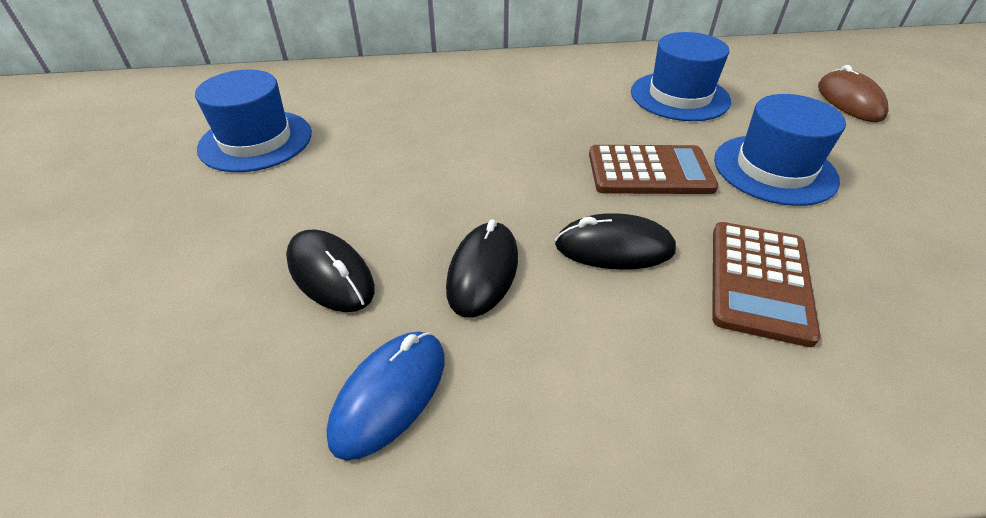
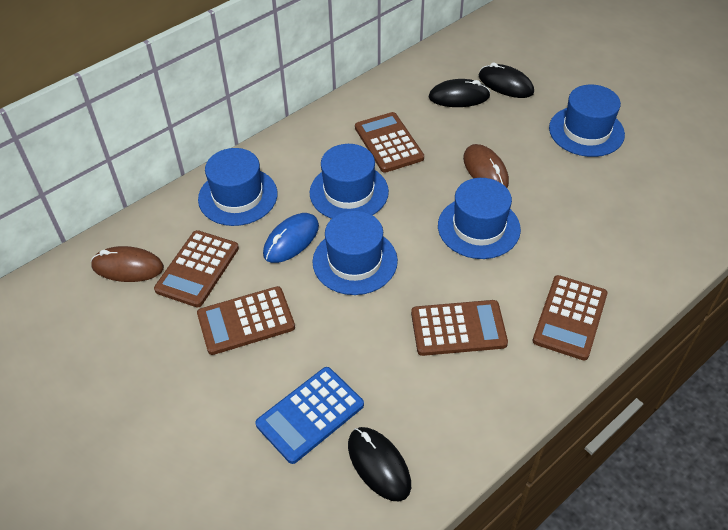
blue calculator: none = 0 -> [255,367,364,464] = 1
blue hat: [195,70,312,172] [631,32,731,121] [714,94,846,206] = 3 -> [198,148,278,226] [310,144,389,219] [313,211,398,295] [438,178,521,259] [549,85,625,157] = 5
brown calculator: [589,145,719,194] [712,222,821,347] = 2 -> [154,230,239,307] [197,286,295,355] [355,112,424,173] [411,300,508,356] [533,275,607,361] = 5
brown mouse: [818,65,889,122] = 1 -> [91,246,164,282] [463,144,509,188] = 2

